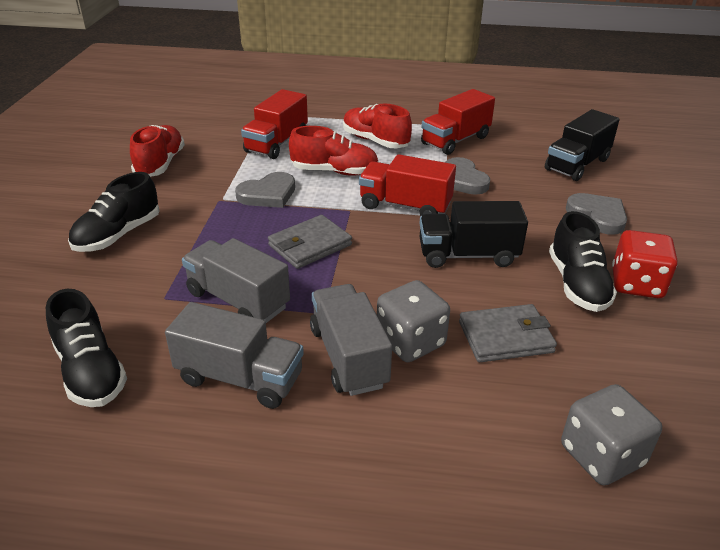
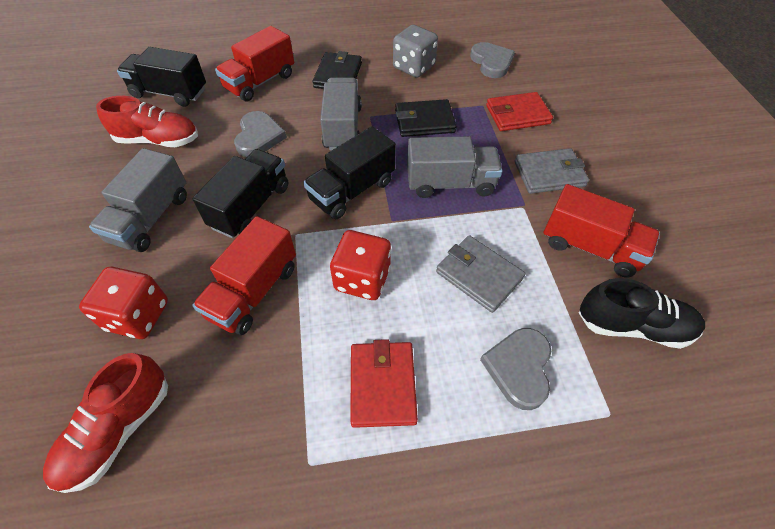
black shoe: [46,289,127,407] [68,172,160,252] [549,211,617,312] = 3 -> [579,278,705,349] = 1
black truck: [419,201,528,268] [545,109,620,181] = 2 -> [117,47,206,107] [192,149,288,238] [303,126,396,219] = 3
black wallet: none = 0 -> [313,51,362,89] [395,99,456,137] = 2
grey dice: [377,280,450,362] [561,384,662,485] = 2 -> [393,25,438,78] = 1
red dice: [612,230,678,298] = 1 -> [79,267,168,339] [330,230,391,300] = 2
red shoe: [130,125,185,177] [289,126,379,176] [343,104,412,148] = 3 -> [43,353,168,493] [96,96,198,147] = 2
red wallet: none = 0 -> [350,339,418,428] [486,92,553,131] = 2

